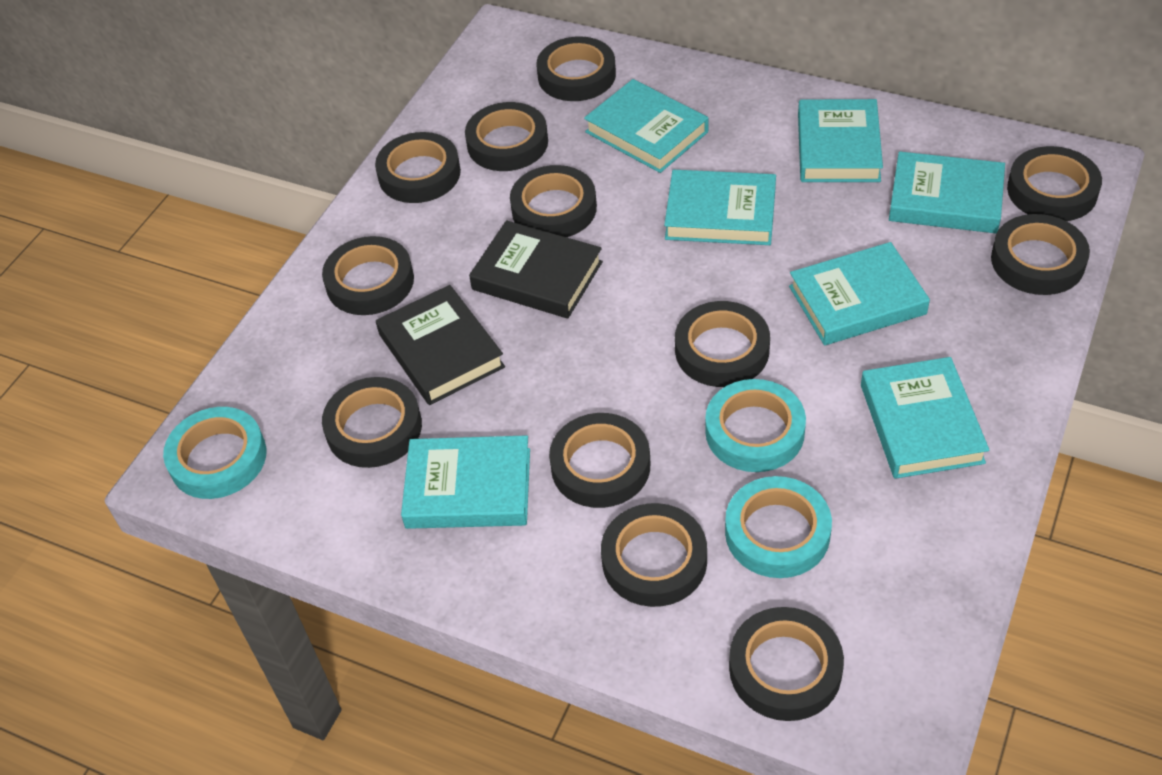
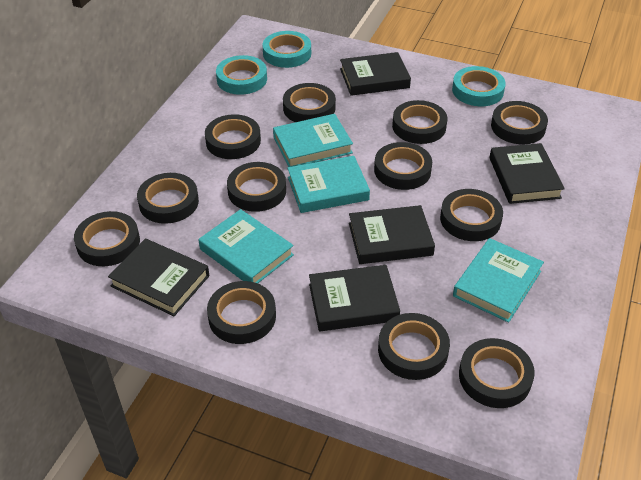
black book: [376,285,505,405] [469,220,603,319] = 2 -> [108,238,209,316] [309,265,400,331] [340,52,411,96] [349,205,435,264] [489,143,565,204] = 5
turquoise book: [401,435,530,529] [584,79,708,173] [664,170,776,245] [789,242,930,345] [798,99,883,182] [861,357,989,479] [889,151,1005,233] = 7 -> [199,209,294,283] [273,114,353,167] [287,156,370,213] [453,238,544,323] = 4

